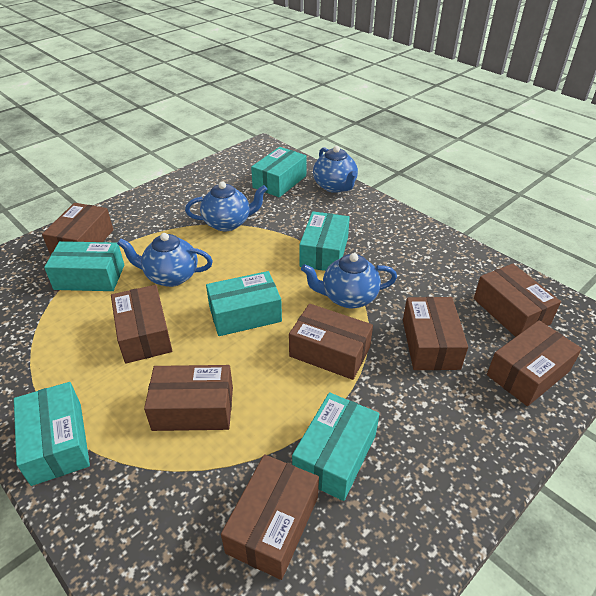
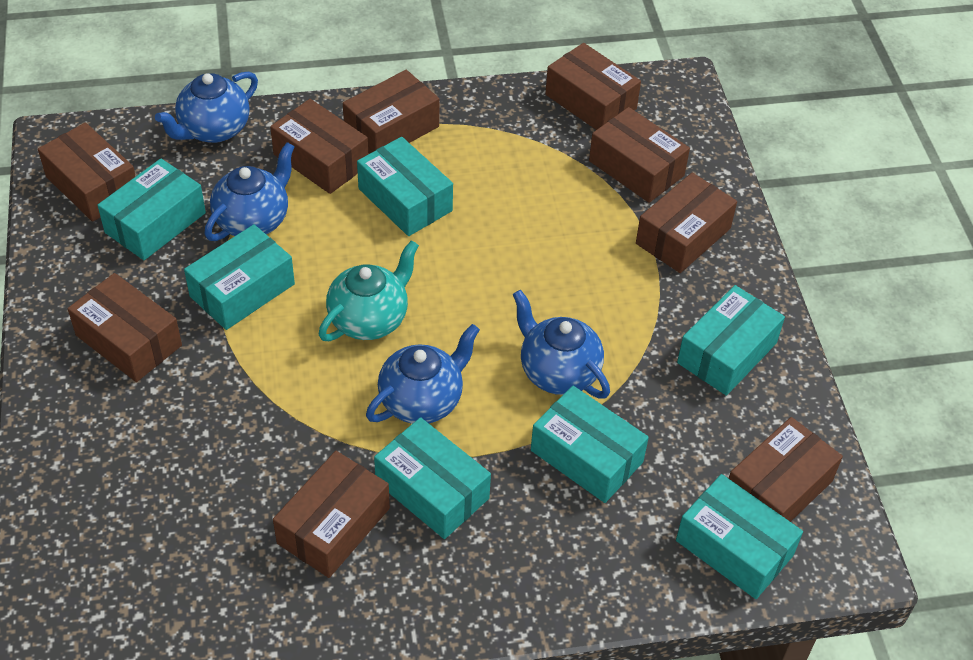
brown box: [42,203,113,255] [111,285,172,364] [144,365,233,431] [221,454,319,580] [289,304,373,380] [403,297,468,370] [474,264,561,337] [487,320,582,406] = 8 -> [38,123,136,222] [68,273,182,382] [270,99,368,194] [273,451,390,578] [343,70,439,154] [545,43,641,130] [589,107,690,203] [636,172,737,273] [729,417,843,522] = 9
turquoise box: [14,382,90,486] [44,241,124,291] [206,271,282,336] [251,147,307,197] [292,392,379,501] [299,211,350,271] = 6 -> [97,158,206,260] [184,224,295,330] [357,137,453,236] [374,417,491,539] [531,386,649,503] [676,474,803,599] [677,285,785,396] = 7
turquoise teapot: none = 0 -> [319,240,419,341] = 1

